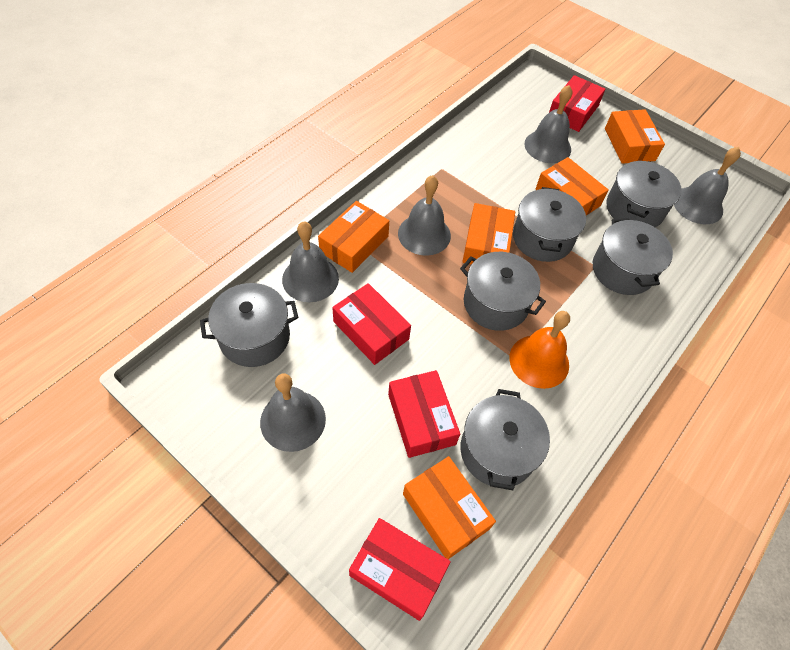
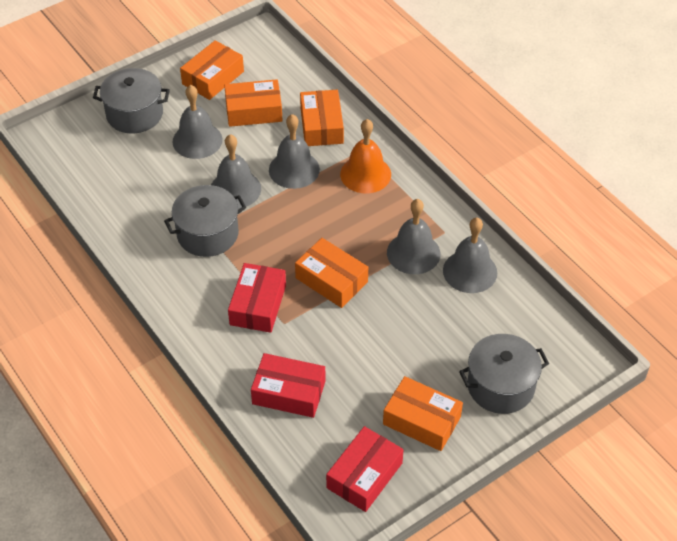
grey pot: [200,283,298,367] [460,252,546,331] [460,389,550,490] [513,187,586,262] [593,218,673,295] [607,161,682,227] = 6 -> [93,68,170,134] [164,185,246,257] [459,334,549,414] = 3
red box: [332,283,411,365] [349,518,451,621] [388,370,460,458] [549,75,605,132] = 4 -> [228,263,286,333] [251,353,326,418] [326,426,404,512] = 3

